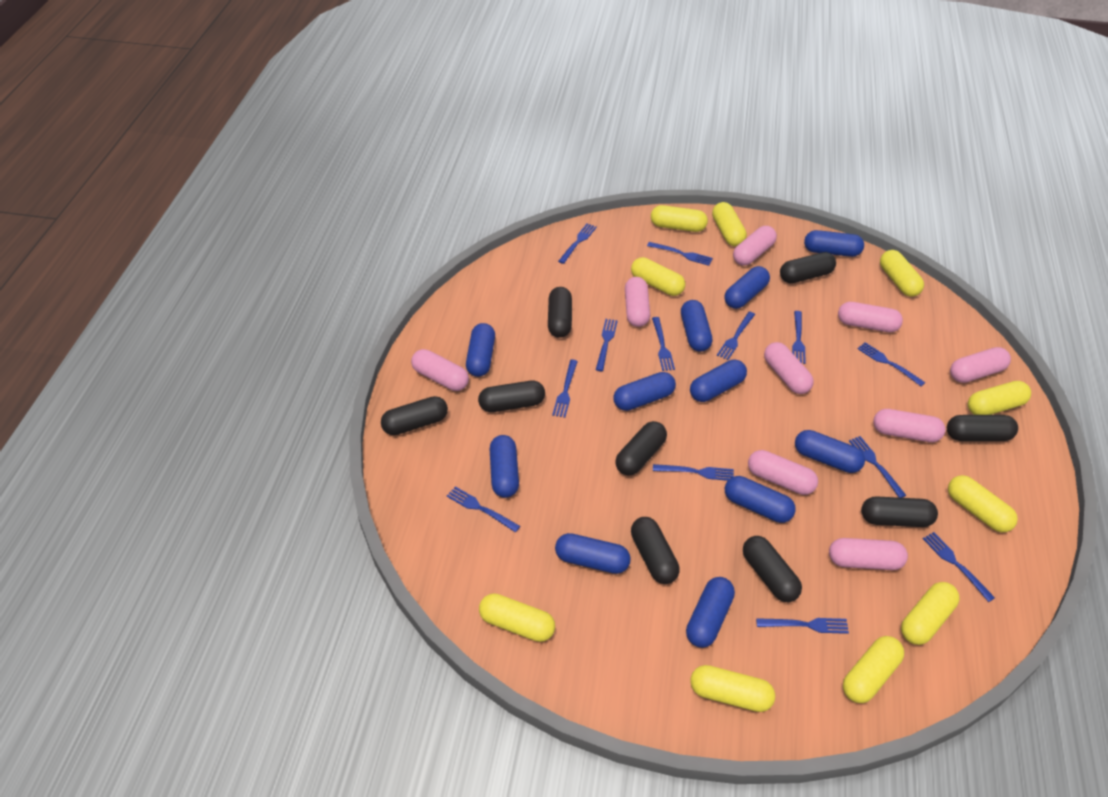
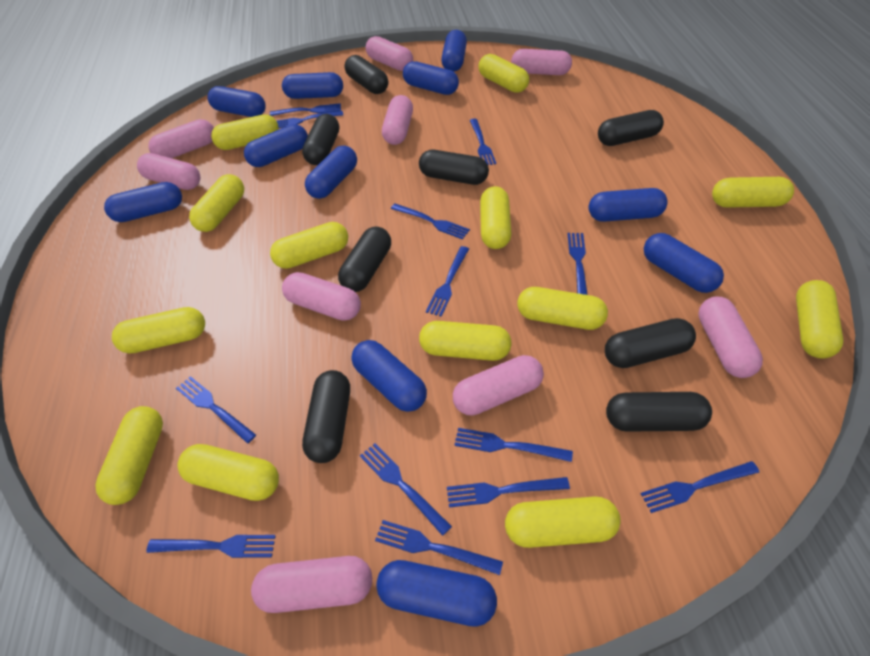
black capsule: [381,396,448,435] [478,381,545,412] [548,287,572,338] [615,421,667,476] [631,517,680,584] [743,536,802,602] [780,252,836,283] [861,496,938,527] [947,415,1018,441] = 9 -> [302,114,339,165] [302,370,350,463] [338,226,391,292] [345,55,388,94] [419,150,489,185] [598,110,664,146] [605,318,696,368] [606,392,712,432] = 8
yellow capsule: [479,593,555,642] [631,257,685,296] [651,205,708,232] [690,665,775,712] [712,202,747,246] [843,636,904,703] [880,250,924,297] [901,582,959,645] [948,475,1018,532] [968,381,1031,415] = 10 -> [95,406,163,505] [112,307,205,354] [177,444,279,501] [189,174,244,232] [211,114,279,150] [270,222,348,269] [419,321,512,361] [479,54,529,93] [480,186,512,249] [505,496,621,548] [517,287,608,330] [712,177,794,208] [796,280,843,359] = 13

